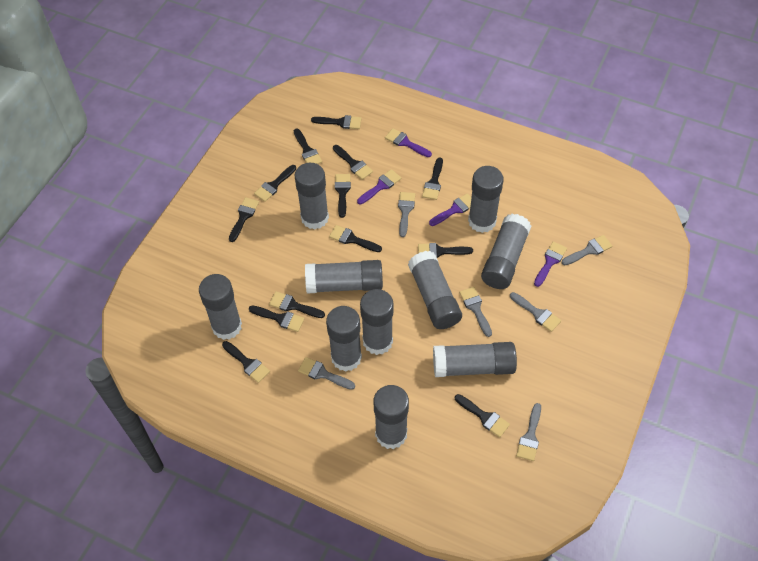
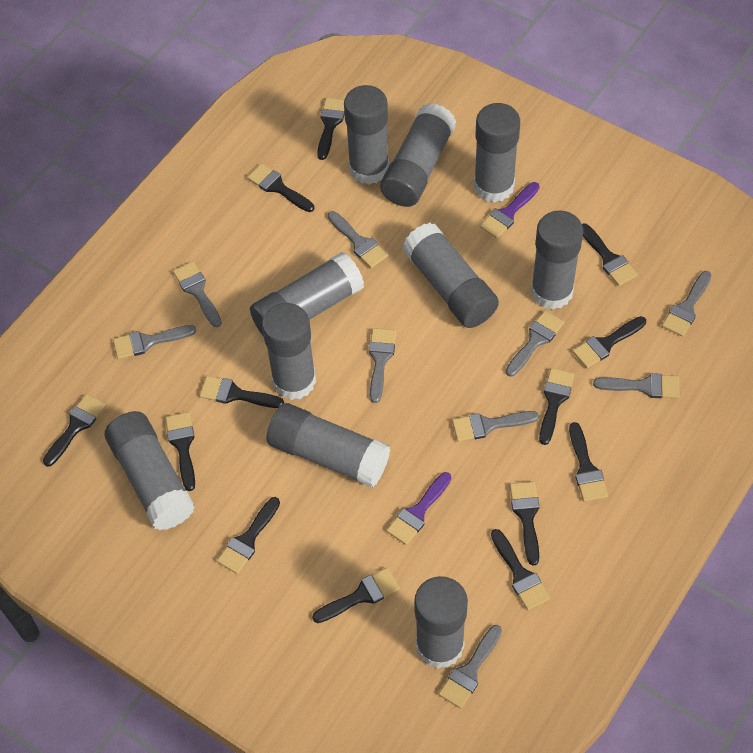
grey brush: [298,357,355,390] [398,192,415,237] [459,287,492,337] [510,292,561,332] [516,403,541,461] [562,235,612,265] = 6 -> [113,325,196,359] [173,261,222,327] [328,211,388,268] [369,328,396,403] [439,625,502,709] [452,411,539,442] [506,310,564,377] [593,373,680,399] [662,271,712,337] = 9
purple brush: [357,169,401,205] [385,128,432,157] [429,193,471,226] [534,242,567,287] = 4 -> [386,472,451,545] [480,182,540,239] = 2

